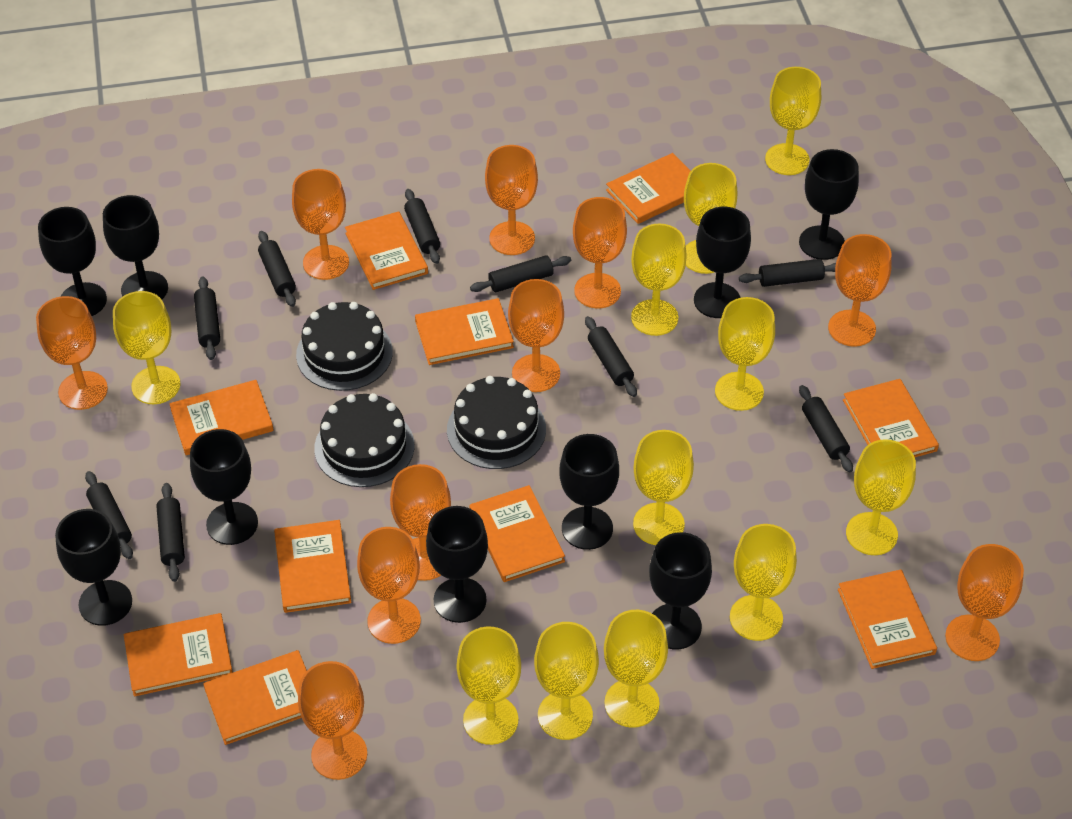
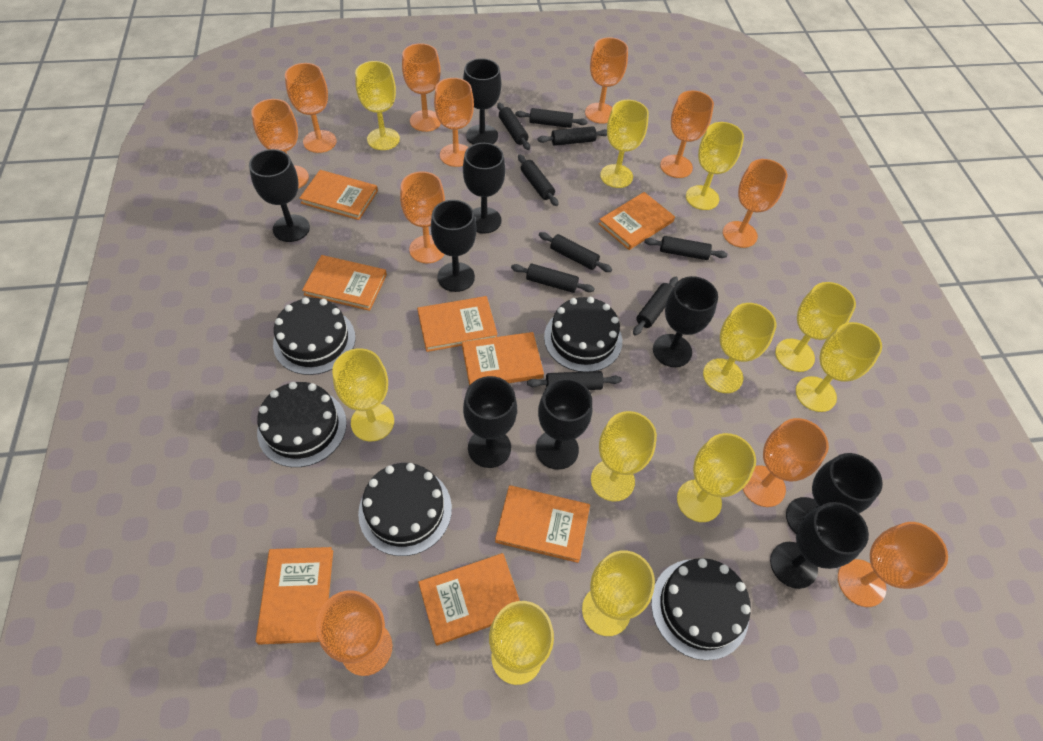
black cake: [296,302,393,391] [314,393,415,487] [447,376,546,469] = 3 -> [257,382,347,467] [273,297,356,375] [358,463,452,556] [544,297,622,372] [651,558,751,660] = 5
orange book: [124,613,233,697] [169,380,274,455] [203,650,307,745] [274,520,351,613] [345,211,428,290] [415,298,514,365] [469,485,565,582] [606,153,690,224] [838,569,937,669] [843,379,939,457] = 10 -> [256,547,333,645] [299,170,378,220] [302,255,387,311] [417,296,498,352] [418,553,520,646] [462,332,544,386] [495,485,590,563] [599,192,675,250] = 8
orange goblet: [36,296,108,410] [292,169,349,280] [298,661,367,780] [357,527,421,644] [390,464,451,581] [485,145,538,255] [508,279,564,392] [573,197,627,309] [828,234,892,347] [945,544,1024,661] = 10 -> [251,99,309,189] [285,63,337,153] [316,590,393,676] [400,171,445,263] [402,43,441,132] [434,78,474,167] [585,37,628,124] [660,91,714,178] [723,159,787,248] [743,418,829,507] [838,522,948,607] = 11

